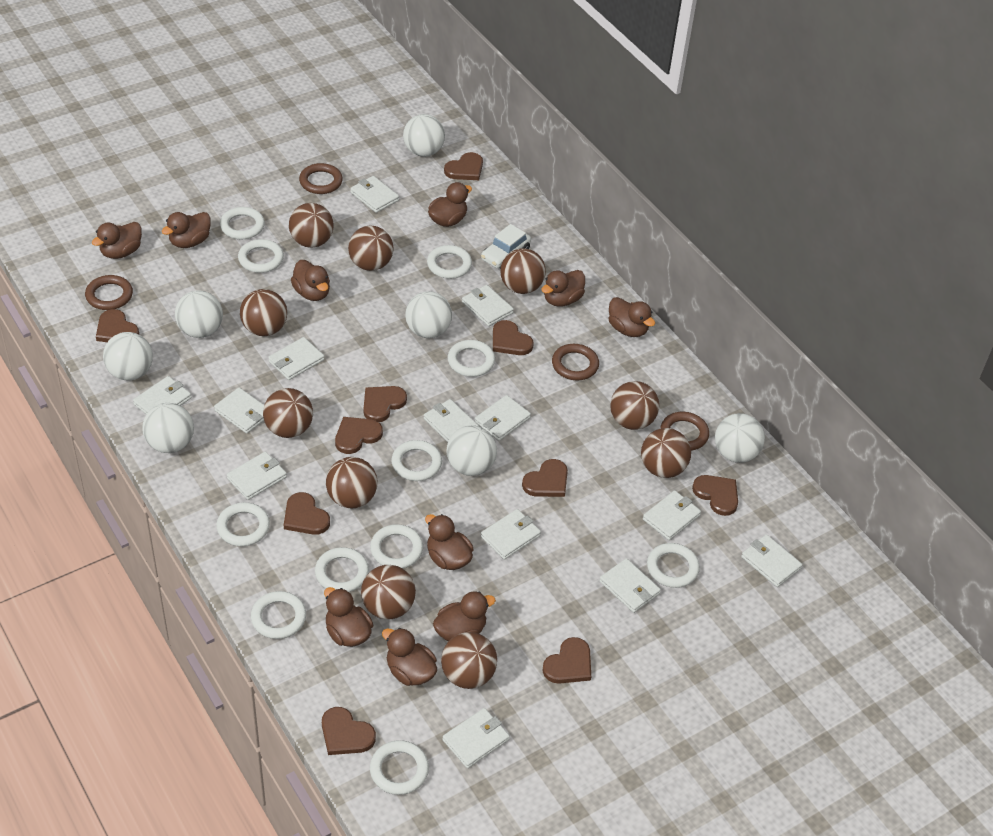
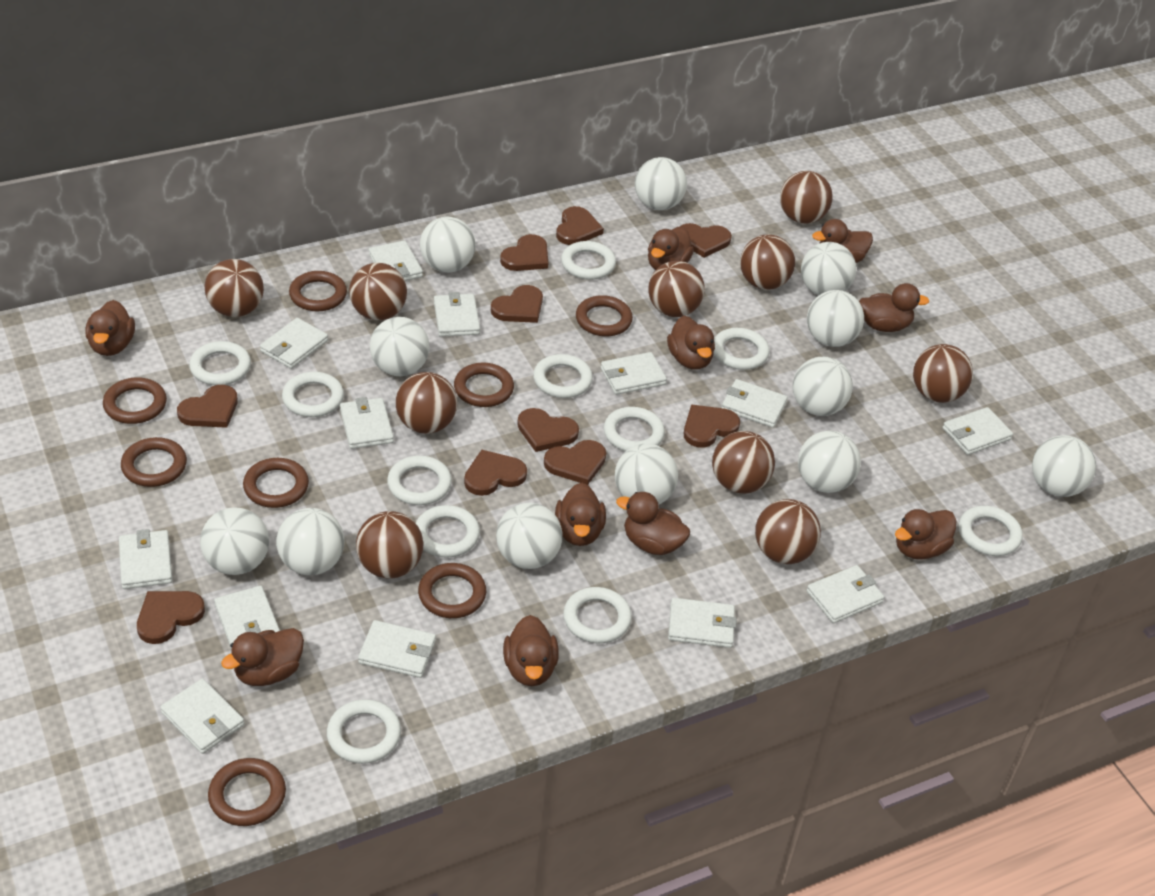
brown ring: [85,275,133,310] [299,163,343,194] [552,344,599,380] [660,412,709,451] = 4 -> [103,377,167,424] [121,437,187,487] [208,758,286,826] [243,458,309,508] [289,271,347,312] [418,563,486,618] [454,362,514,407] [576,295,633,336] = 8
white ball: [103,332,153,381] [142,403,194,453] [175,290,223,338] [403,114,445,157] [405,291,452,338] [447,425,497,476] [715,413,765,463] = 7 -> [200,507,269,575] [276,508,344,575] [370,317,430,376] [420,217,475,273] [496,503,562,569] [615,444,678,504] [635,157,687,210] [793,357,853,416] [798,431,861,493] [801,242,856,295] [807,290,864,347] [1032,435,1096,497] = 12
white car: [481,224,531,269] = 1 -> none = 0

